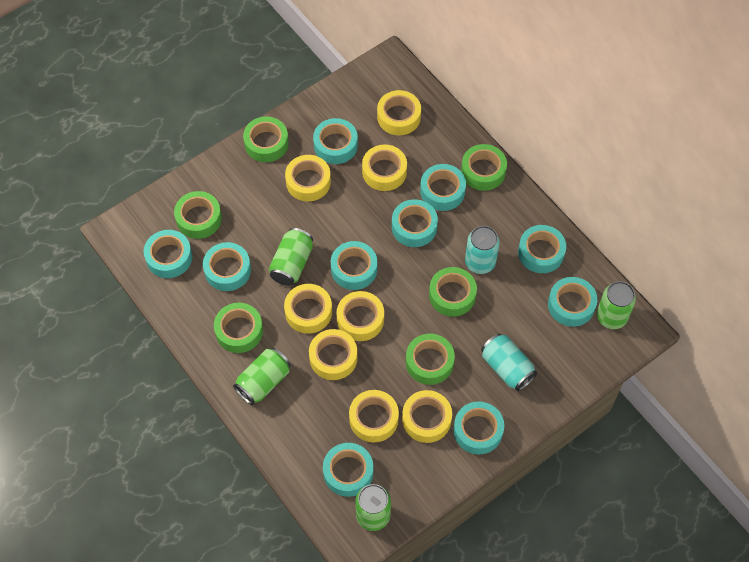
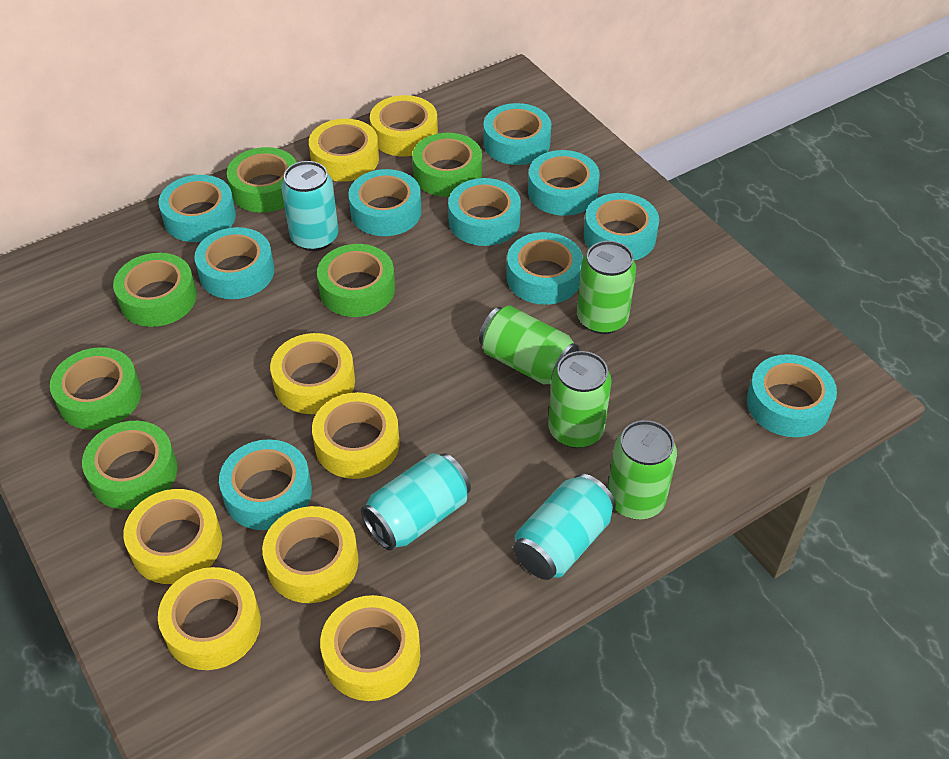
turquoise can: [465,226,500,274] [481,333,537,391] = 2 -> [281,161,339,251] [361,453,471,551] [513,474,616,580] = 3

